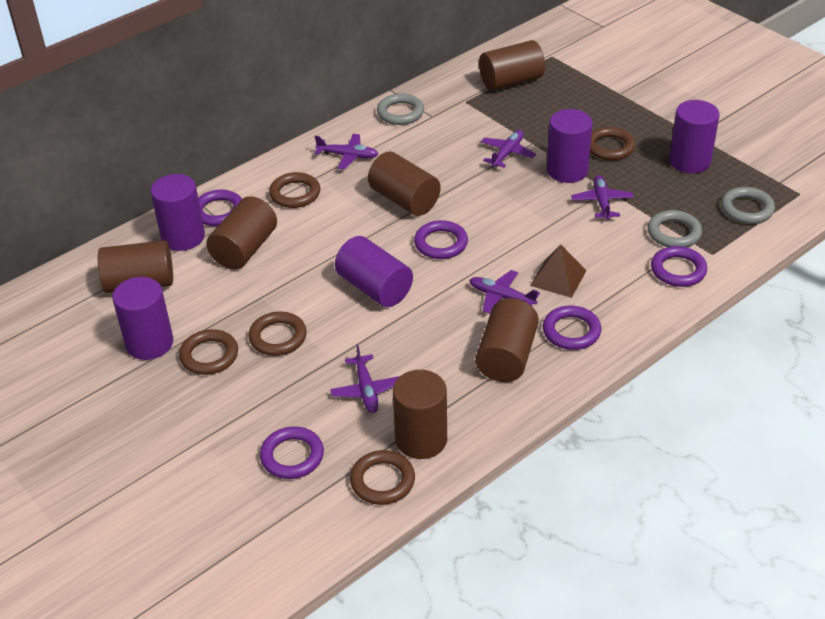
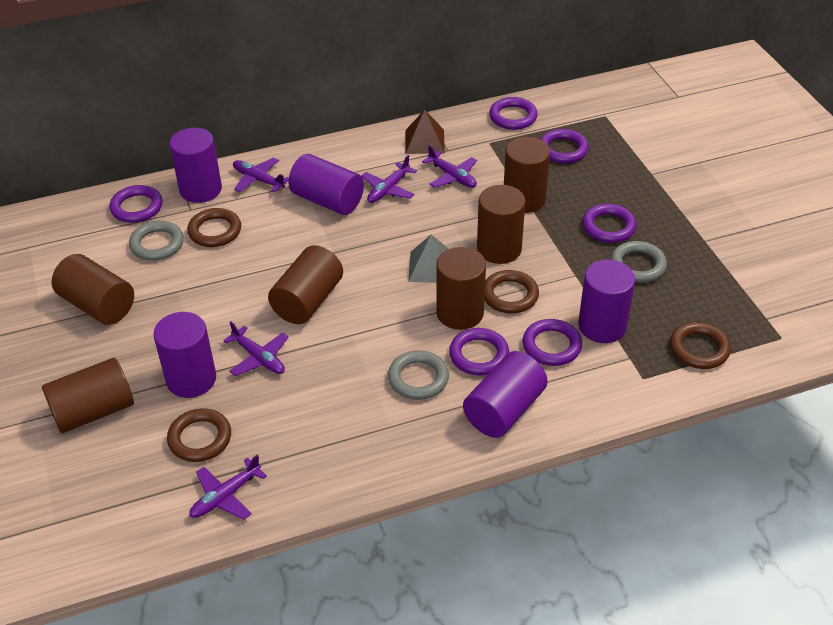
brown ring: [179,329,238,375] [248,312,307,356] [269,172,320,208] [350,450,415,505] [590,127,635,160] = 5 -> [167,408,231,462] [187,208,241,247] [485,270,539,314] [670,322,731,369] = 4
grey pyramid: none = 0 -> [408,234,448,283] = 1
purple ring: [198,190,242,226] [260,426,324,479] [414,220,468,259] [543,306,601,350] [651,246,707,287] = 5 -> [109,185,162,223] [449,328,509,375] [489,97,538,130] [523,319,582,366] [540,129,589,163] [582,204,637,243] = 6

